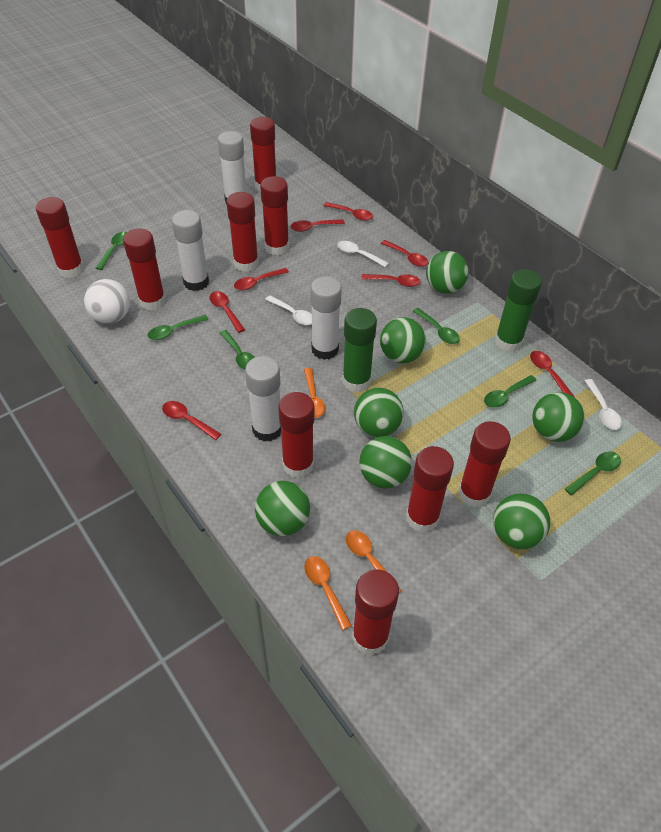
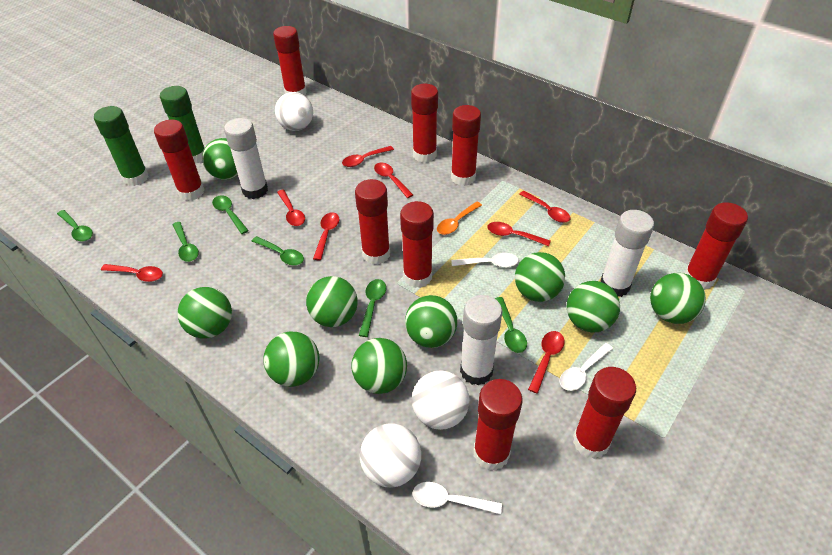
green ball: [255,481,310,536] [354,388,404,437] [359,436,412,489] [380,317,426,363] [426,251,469,294] [493,493,550,549] [533,392,584,442] = 7 -> [178,287,232,339] [202,138,238,180] [263,332,319,387] [306,276,358,327] [351,338,407,394] [405,295,457,348] [515,252,565,302] [567,281,620,333] [650,273,706,324] = 9
orange spoon: [304,368,325,418] [304,556,352,630] [346,530,402,593] = 3 -> [437,202,482,235] = 1
white ball: [84,279,130,324] = 1 -> [275,92,313,131] [360,423,421,488] [412,370,470,430] = 3
white glue stick: [172,210,209,291] [218,131,247,204] [245,356,281,442] [310,276,342,360] = 4 -> [224,118,268,199] [460,295,502,385] [600,210,654,297] = 3

